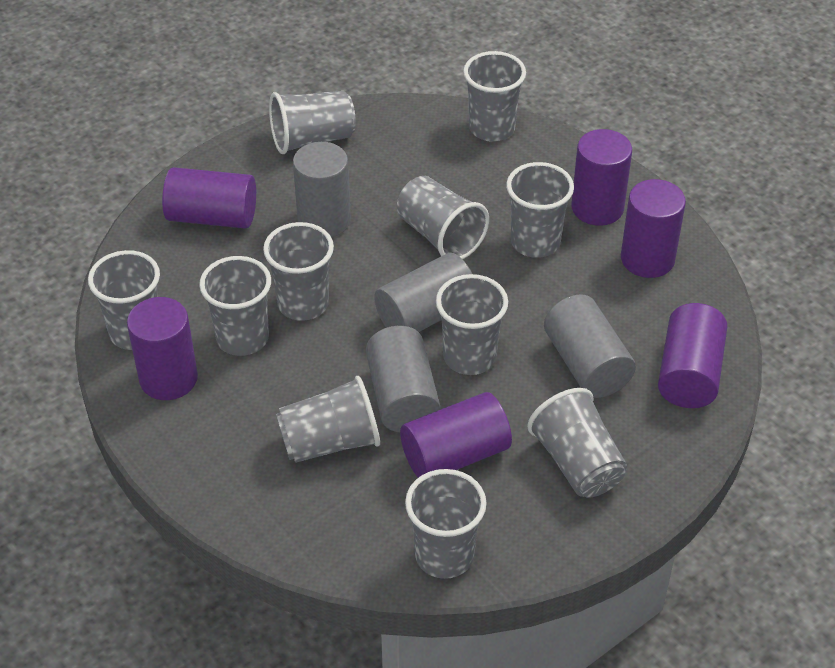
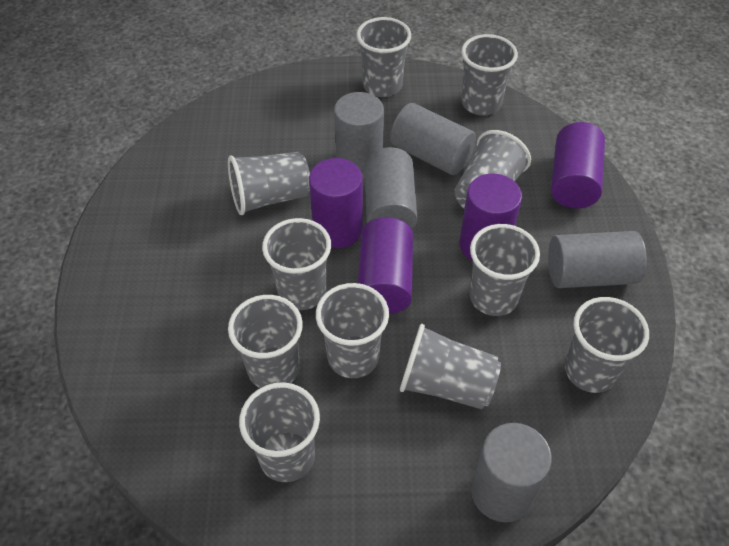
grey cylinder: [293,142,351,238] [366,326,440,432] [374,253,472,332] [544,294,636,398] = 4 -> [334,92,384,179] [365,147,418,229] [390,103,476,175] [471,423,552,522] [548,231,647,288] = 5
purple cylinder: [127,297,198,400] [162,167,256,229] [400,392,512,478] [571,129,632,226] [621,179,686,278] [658,303,727,408] = 6 -> [309,158,363,248] [358,217,413,314] [459,174,522,261] [551,122,605,208] = 4

